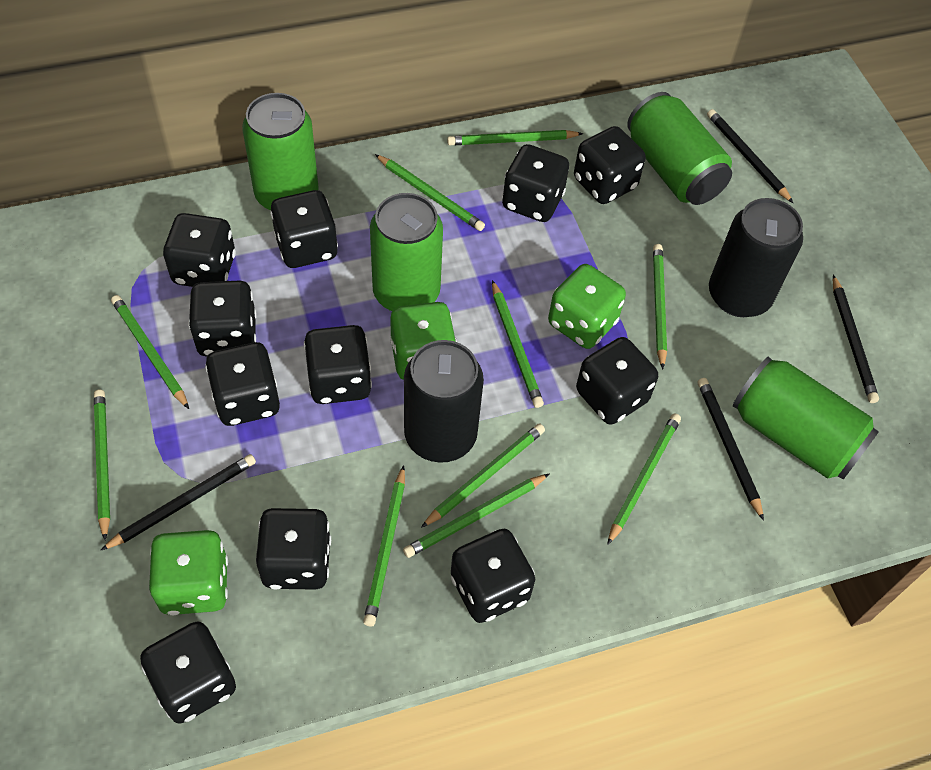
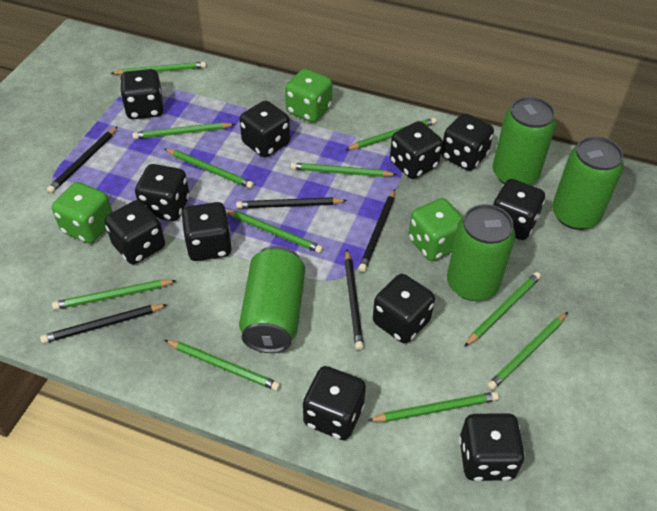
black can: [404,340,484,463] [709,198,803,317] = 2 -> none = 0
black pencil: [101,454,256,550] [698,378,764,521] [707,109,793,203] [833,275,879,403] = 4 -> [40,304,168,343] [47,126,118,193] [236,197,347,209] [345,250,364,350] [358,189,395,272] = 5
green pencil: [94,390,110,540] [111,295,189,409] [363,465,405,626] [375,154,485,231] [403,474,549,558] [421,423,545,528] [447,130,583,145] [492,280,544,408] [607,413,681,545] [653,244,667,369] = 10 -> [52,280,177,310] [111,62,206,75] [132,122,235,139] [164,340,280,391] [165,149,254,189] [226,209,323,253] [290,162,397,177] [345,118,436,150] [367,392,499,422] [464,272,541,347] [487,312,568,390] = 11

